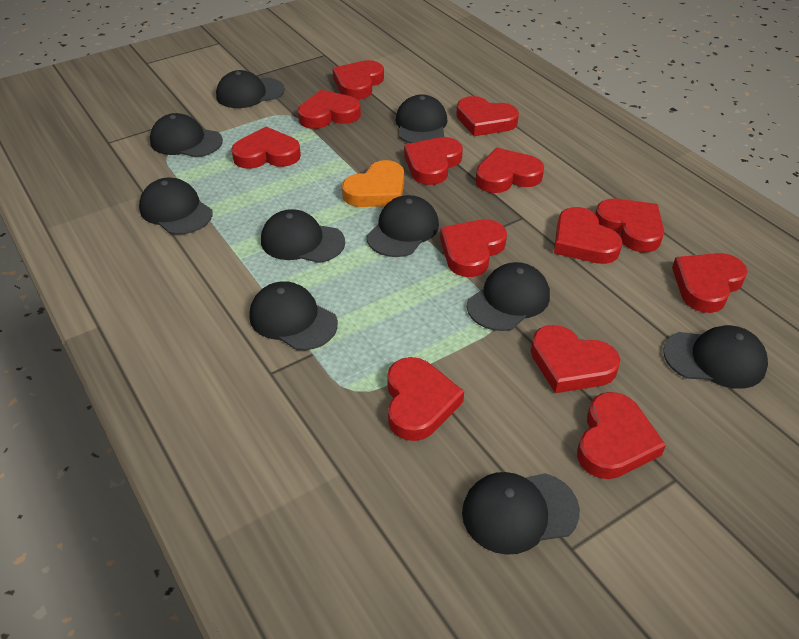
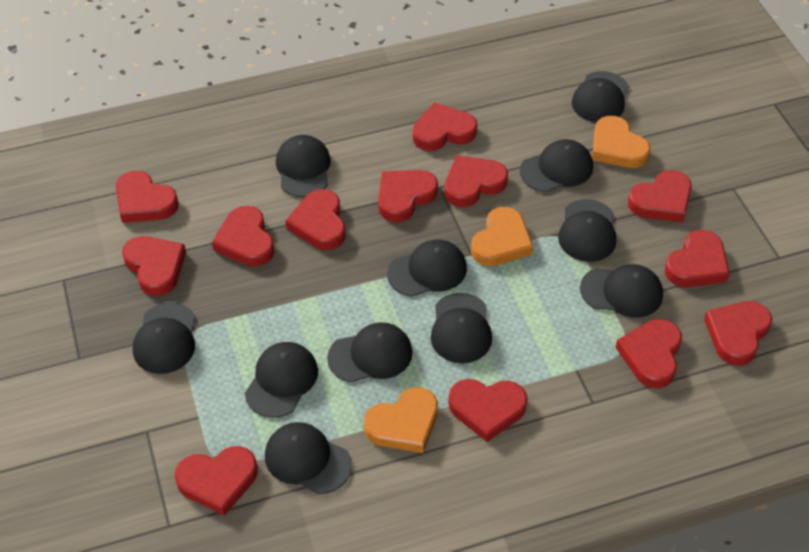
black cap: [139,178,213,235] [150,113,223,157] [216,70,285,108] [249,281,338,350] [261,209,345,263] [367,195,439,257] [395,94,448,143] [462,472,580,555] [467,262,550,331] [663,325,768,389] = 10 -> [133,302,195,374] [245,342,318,418] [265,422,352,494] [276,135,331,197] [327,322,413,383] [387,240,467,297] [431,293,492,363] [520,139,593,192] [558,199,616,262] [572,71,629,123] [580,264,663,317] = 11
orange heart: [342,160,404,207] = 1 -> [364,387,438,453] [471,207,533,266] [592,116,650,168] = 3

